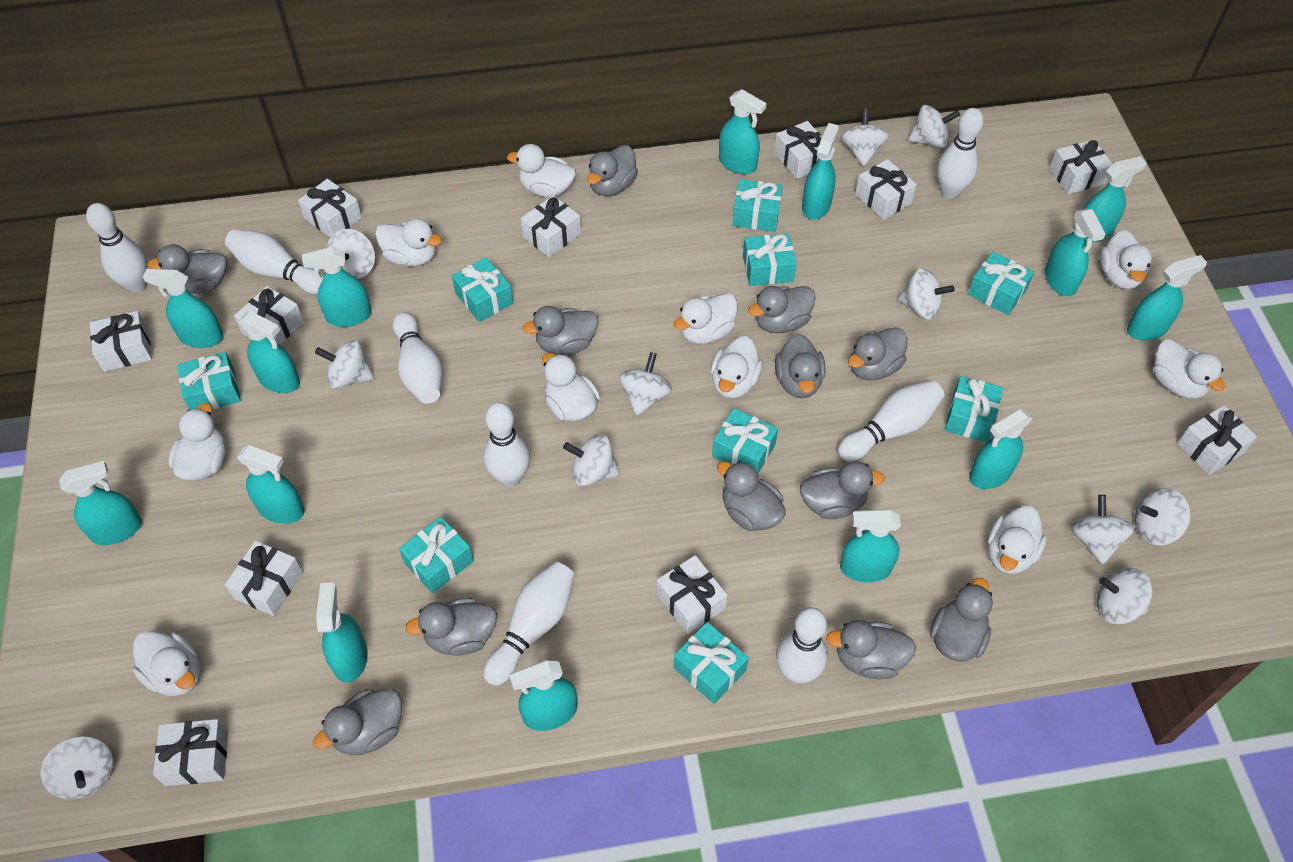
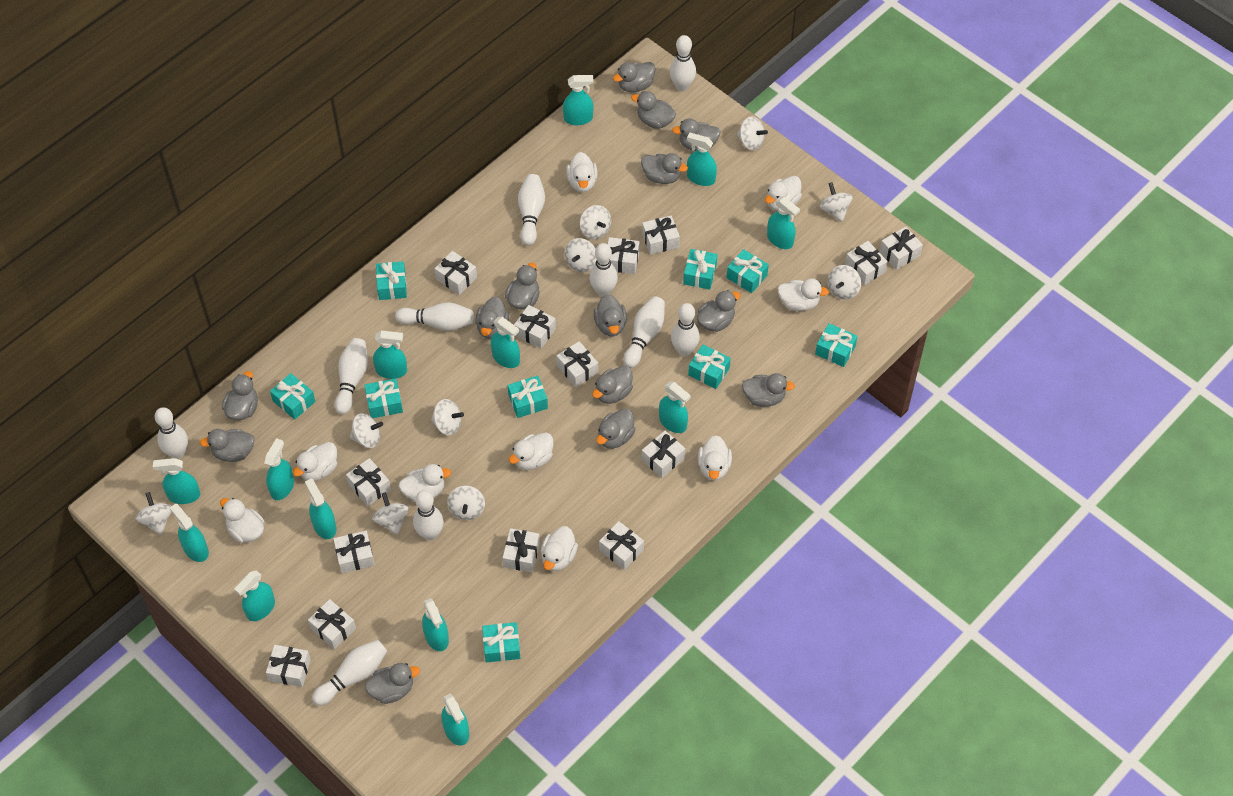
grey duck: [147,244,227,294] [313,689,402,755] [405,598,497,656] [523,306,598,355] [587,145,638,196] [717,461,786,531] [748,286,816,334] [775,334,825,398] [800,461,885,519] [826,620,916,679] [848,327,907,380] [930,578,993,661] = 12 -> [200,429,255,462] [222,371,258,420] [365,663,420,704] [475,297,509,339] [505,263,540,309] [592,366,633,404] [593,294,627,337] [596,408,636,449] [613,62,656,92] [631,91,676,129] [641,153,688,184] [672,119,721,151] [697,290,741,332] [742,373,795,407] = 14
turquoise spray bottle: [59,461,142,545] [143,269,224,348] [237,445,304,524] [239,311,300,393] [302,247,371,327] [316,583,368,683] [509,660,577,731] [719,89,767,174] [802,123,839,220] [840,509,901,582] [969,409,1033,489] [1044,209,1106,296] [1083,156,1146,242] [1127,255,1207,341] = 14 -> [153,458,200,504] [170,504,209,562] [234,570,275,621] [264,438,294,500] [305,479,336,539] [373,330,407,379] [422,598,449,651] [441,693,469,746] [491,317,520,368] [563,75,594,125] [659,381,691,433] [687,133,717,186] [767,196,800,249] = 13
white bowling pin: [86,203,148,293] [225,229,324,294] [393,312,443,404] [484,402,530,487] [484,562,575,686] [776,607,828,684] [838,380,945,461] [937,108,984,199] = 8 -> [155,407,188,459] [312,640,387,706] [335,338,368,415] [395,302,474,331] [413,490,444,540] [518,174,545,246] [589,243,618,297] [623,296,665,368] [670,35,696,91] [671,303,700,356] = 10
white duck: [133,631,200,696] [168,403,226,481] [375,219,442,266] [507,144,576,197] [542,353,600,422] [674,293,738,344] [711,336,763,399] [988,506,1047,574] [1099,230,1152,289] [1153,339,1225,399] = 10 -> [220,498,265,543] [293,442,337,481] [398,464,451,502] [509,432,553,470] [541,526,578,571] [566,152,598,192] [698,435,732,481] [765,176,802,211] [777,278,829,311] = 9
white gift: [90,311,152,372] [153,719,228,786] [225,541,303,616] [234,286,304,345] [298,179,362,238] [521,195,581,257] [657,555,727,634] [774,121,822,179] [855,159,917,220] [1049,139,1113,194] [1177,405,1257,475] = 11 -> [266,645,311,687] [308,599,356,649] [333,531,375,573] [346,458,391,506] [434,251,477,295] [503,528,540,572] [514,305,556,349] [557,341,598,387] [599,521,644,570] [608,237,640,274] [642,216,680,255] [642,431,685,478] [845,241,888,285] [880,227,923,270] = 14
white spinning top: [41,736,113,799] [315,340,374,389] [326,229,375,279] [563,434,620,486] [619,352,672,416] [841,108,889,166] [897,268,955,320] [908,105,960,148] [1071,495,1134,565] [1097,568,1153,624] [1135,488,1191,546] = 11 -> [136,492,171,535] [350,413,383,448] [372,492,408,535] [431,399,464,435] [447,486,485,520] [564,238,597,272] [580,205,611,239] [737,116,768,150] [819,182,853,222] [828,265,861,299] = 10

